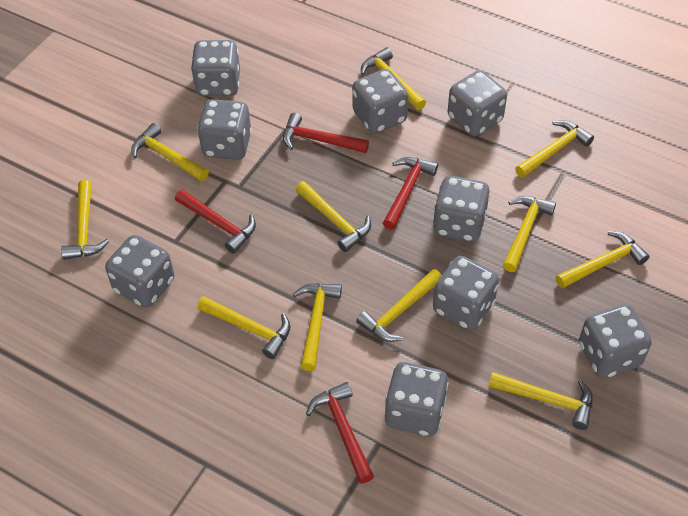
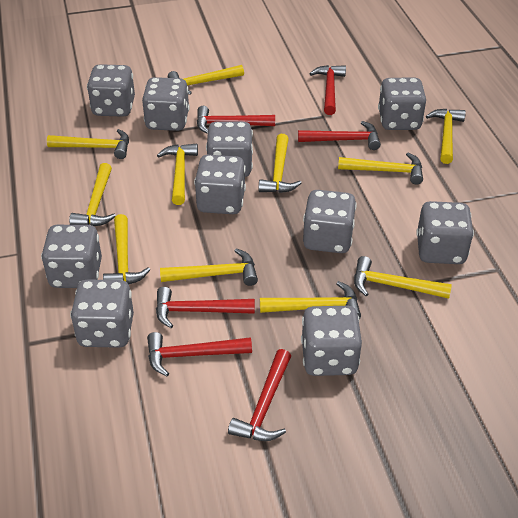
grey dice: [105,235,175,308] [191,40,240,96] [197,99,252,160] [352,69,408,134] [385,362,449,436] [433,176,490,242] [433,256,499,330] [448,70,507,136] [579,304,652,378] = 9 -> [41,225,102,288] [70,279,134,348] [87,64,135,117] [142,77,190,131] [194,155,246,214] [206,122,253,177] [301,306,362,376] [303,190,357,253] [378,78,426,130] [416,201,474,264] = 10
red hammer: [175,189,256,253] [283,113,369,153] [306,382,374,484] [383,157,438,230] = 4 -> [147,332,252,376] [156,287,255,328] [197,106,275,134] [228,349,291,441] [298,121,381,150] [309,65,346,115] = 6

